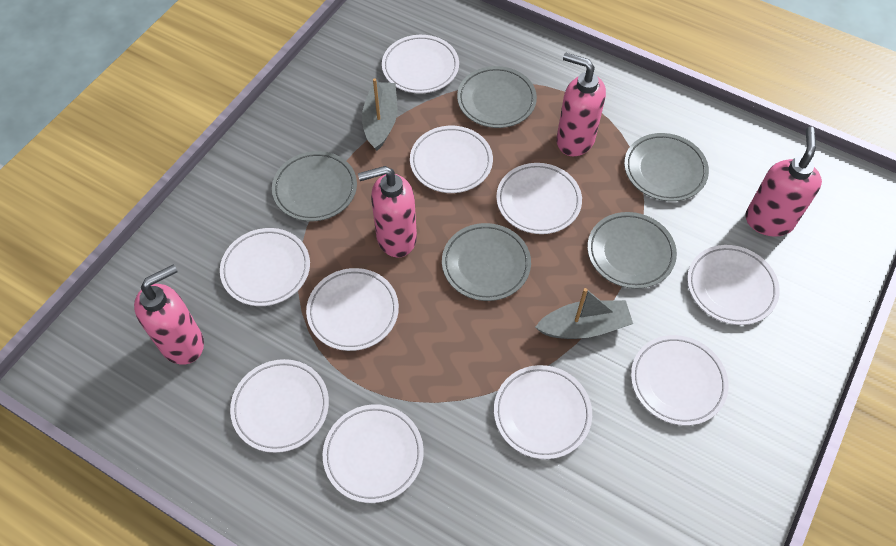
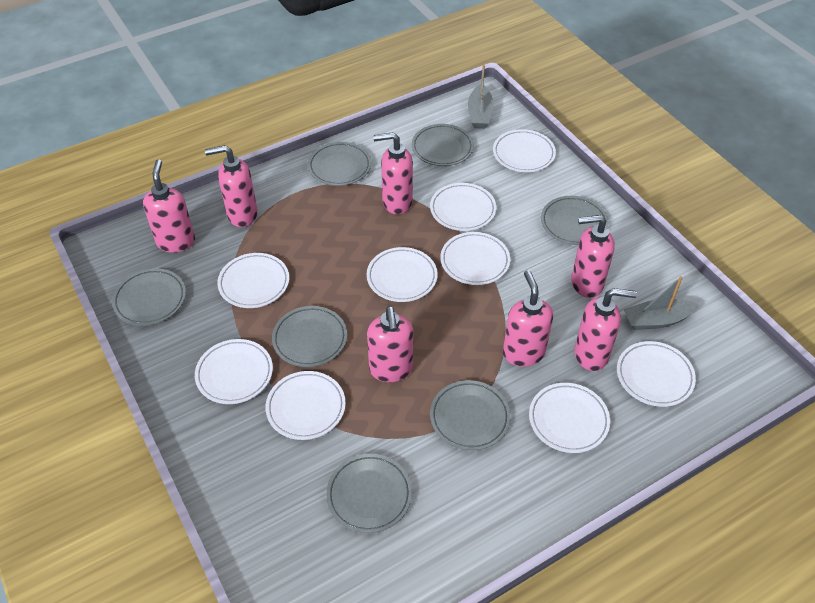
grey plate: [272,151,357,221] [442,223,531,301] [457,66,537,128] [587,212,677,289] [624,133,709,201] = 5 -> [112,268,186,326] [272,306,347,367] [308,142,371,186] [326,454,412,533] [412,124,474,166] [430,380,511,450] [541,196,609,245] = 7
pink soap dispenser: [134,264,204,365] [358,166,417,257] [557,53,606,156] [746,127,822,237] = 4 -> [143,159,195,253] [205,145,258,227] [367,306,413,382] [373,132,413,214] [503,270,553,367] [571,215,615,298] [574,288,637,371] = 7
white plate: [220,228,310,306] [230,359,329,453] [306,268,399,351] [323,404,424,503] [382,35,459,93] [410,126,493,193] [494,365,592,459] [496,163,582,234] [631,335,729,425] [687,245,780,325] = 10 -> [195,339,273,404] [217,253,289,308] [265,371,346,440] [367,247,438,302] [430,183,497,231] [440,232,510,285] [493,129,556,172] [529,383,610,453] [617,341,696,407] = 9

